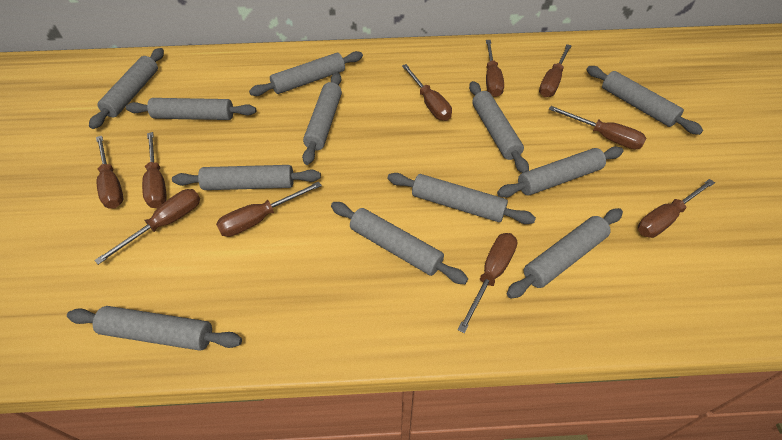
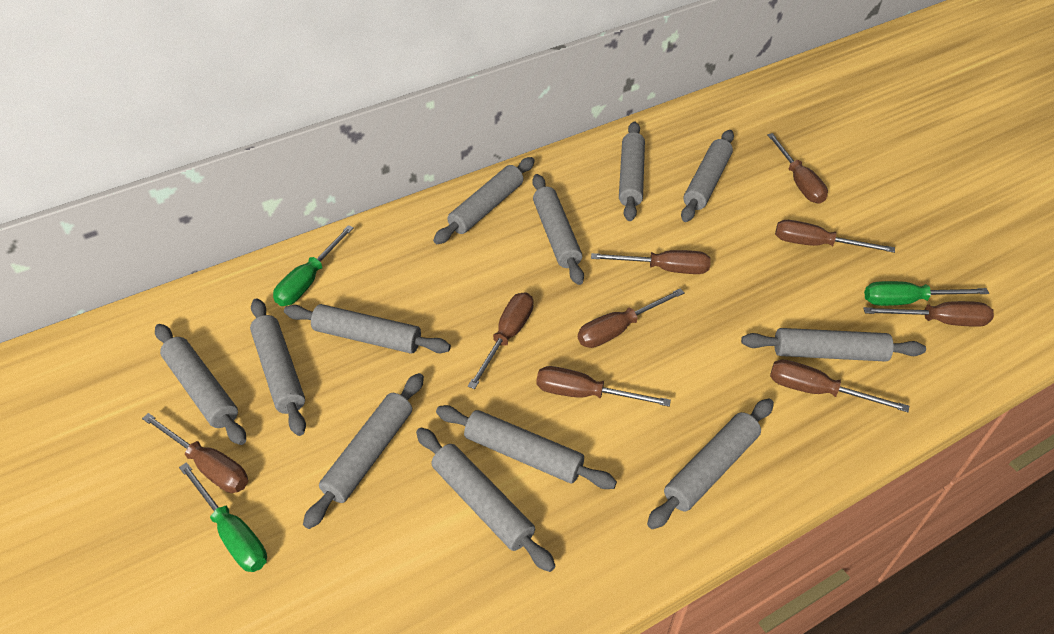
brown screwdriver: [94,189,200,265] [96,136,123,209] [142,132,167,208] [216,182,322,237] [402,64,452,121] [457,233,517,333] [486,40,504,97] [539,44,572,97] [549,106,646,149] [638,179,715,238] = 10 -> [142,413,248,493] [468,292,534,389] [536,366,671,407] [578,288,685,348] [591,250,711,274] [767,133,828,204] [770,360,909,412] [775,220,895,253] [864,301,994,327] = 9
green screwdriver: none = 0 -> [179,462,267,572] [273,225,354,306] [864,281,989,306] = 3

